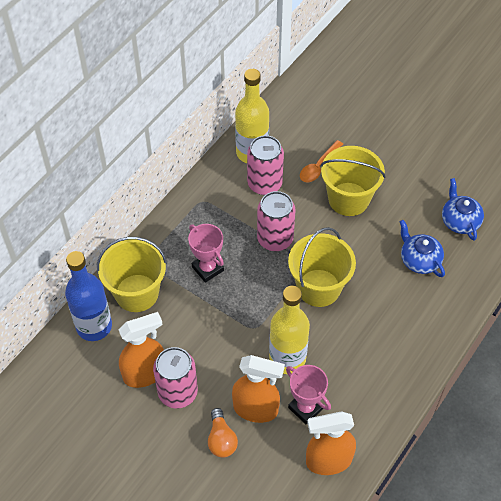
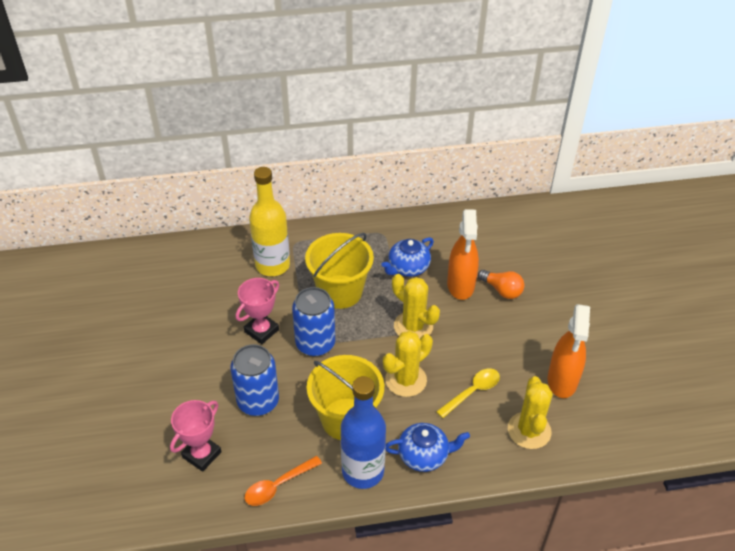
blue can: none = 0 -> [230,344,279,416] [292,287,335,356] = 2
orange spray bottle: [119,312,164,388] [232,355,285,423] [306,411,356,475] = 3 -> [447,209,479,300] [548,304,590,398] = 2
pink can: [153,347,198,409] [247,135,284,195] [257,191,295,251] = 3 -> none = 0
yellow bottle: [235,69,269,163] [269,286,310,374] = 2 -> [249,167,290,276] = 1
yellow bucket: [97,237,167,312] [288,227,356,307] [320,146,386,216] = 3 -> [305,233,374,309] [307,355,384,440] = 2
yellow cactus: none = 0 -> [383,331,433,397] [392,274,440,339] [508,376,553,449] = 3
yellow spoon: none = 0 -> [436,368,500,418] = 1

